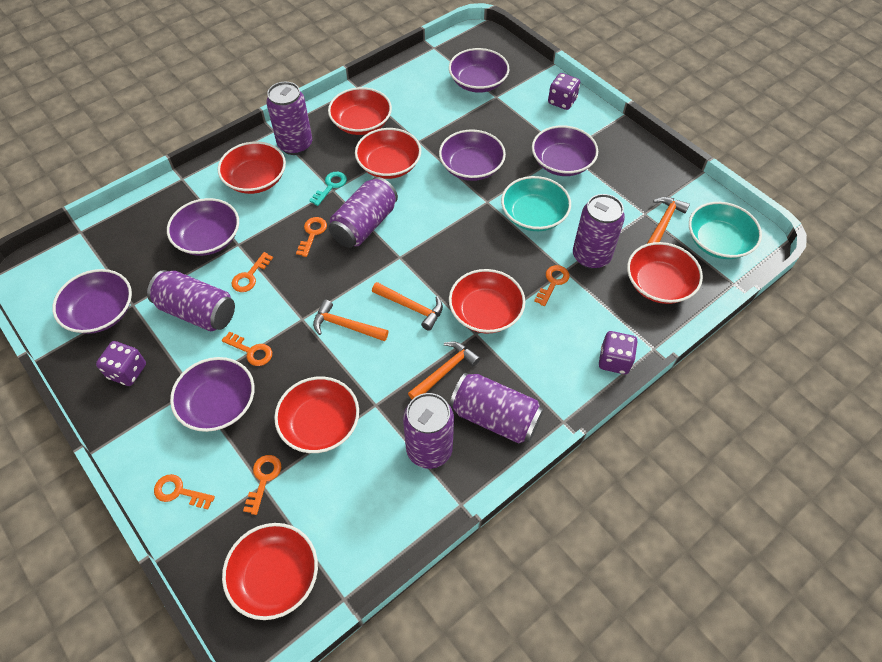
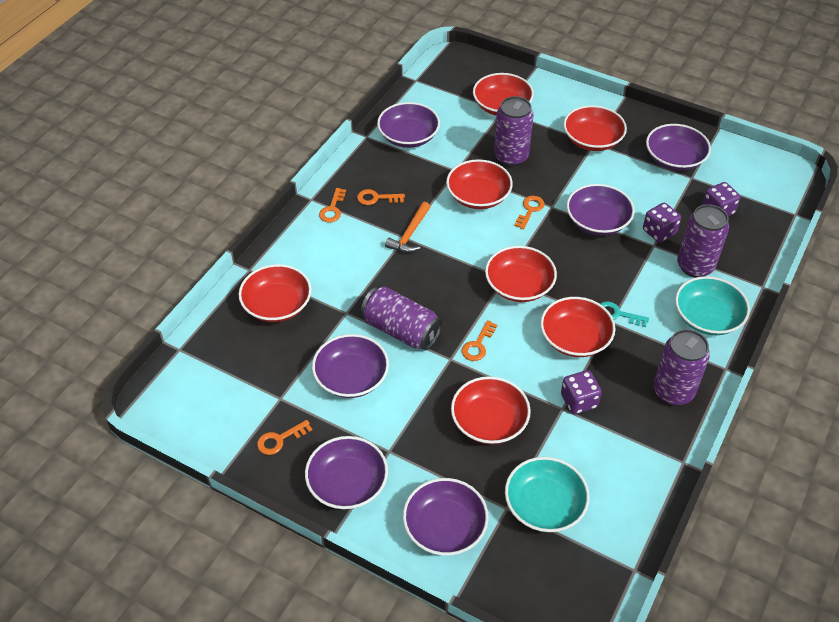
orange hammer: [313,300,388,341] [372,282,443,331] [408,341,480,399] [647,197,690,244] = 4 -> [385,202,430,253] = 1
orange key: [154,474,215,510] [222,331,272,366] [232,252,273,292] [243,455,281,515] [296,217,327,257] [534,265,569,306] = 6 -> [257,420,312,455] [319,188,346,222] [357,189,405,205] [462,320,497,361] [514,196,545,229] = 5
purple can: [147,270,235,331] [266,82,312,155] [329,177,398,248] [403,393,454,469] [450,373,544,444] [573,194,625,269] = 6 -> [361,286,442,350] [494,96,534,166] [653,329,710,405] [677,204,729,278] = 4

